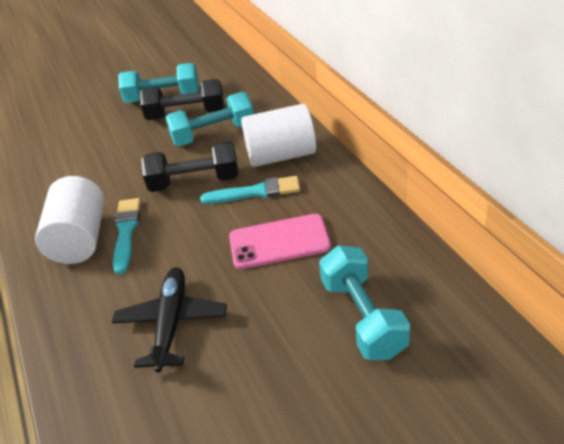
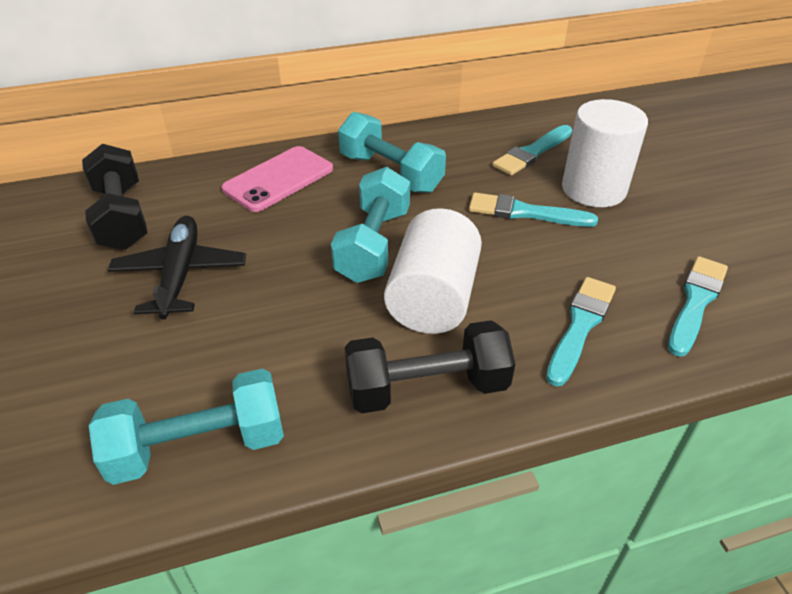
turquoise brush: [113,198,141,274] [200,176,300,204] = 2 -> [469,192,598,227] [492,125,572,175] [546,277,616,387] [668,256,728,357] = 4

